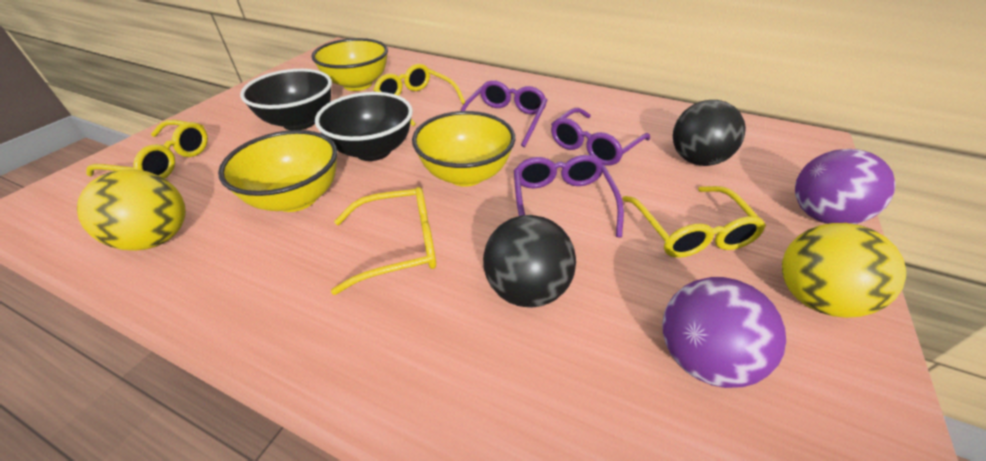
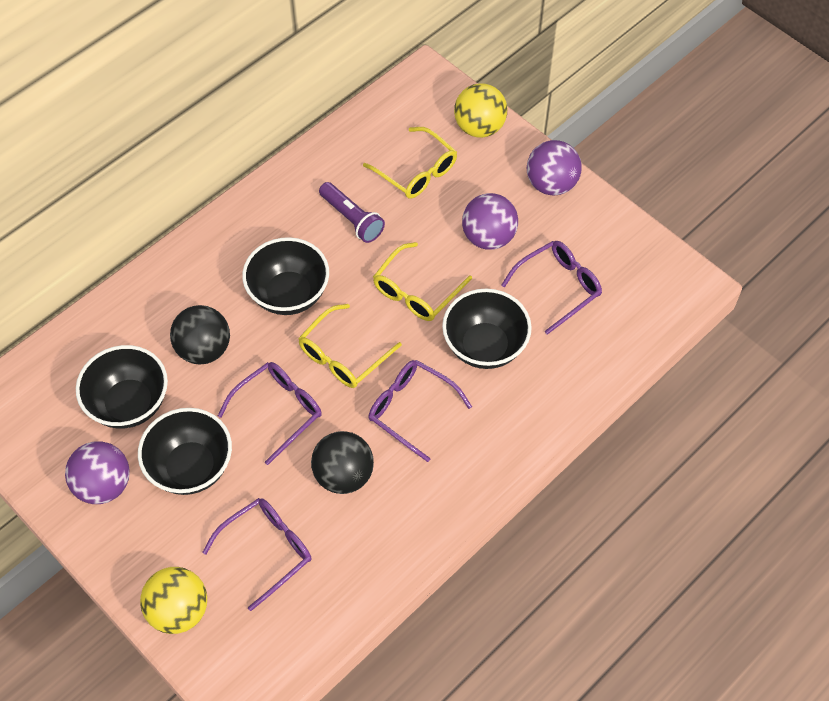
black bowl: [240,69,332,130] [315,92,413,161] = 2 -> [76,345,168,429] [138,408,232,495] [242,237,329,315] [442,289,532,369] = 4
purple ball: [662,277,786,388] [795,149,896,224] = 2 -> [65,441,130,504] [462,193,518,250] [527,140,582,196] = 3
purple flashlight: none = 0 -> [319,182,385,243] = 1
purple glasses: [461,80,547,147] [514,155,624,238] [551,108,650,166] = 3 -> [202,498,311,611] [218,362,322,465] [369,360,472,462] [501,241,602,335] = 4
yellow bowl: [218,130,337,212] [311,38,388,91] [412,111,515,187] = 3 -> none = 0
yellow glasses: [86,120,208,179] [331,187,436,295] [373,64,465,127] [623,186,766,258] = 4 -> [298,304,402,388] [363,127,457,199] [373,242,472,321] = 3

